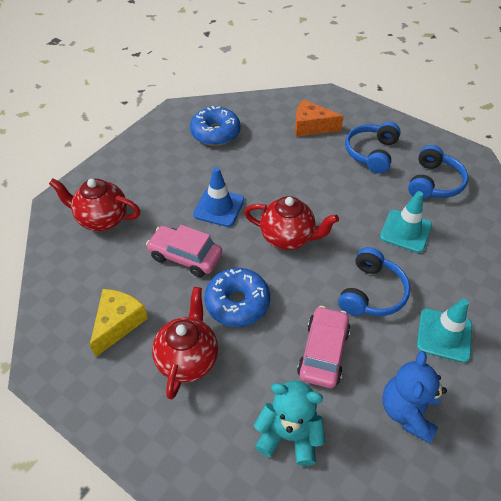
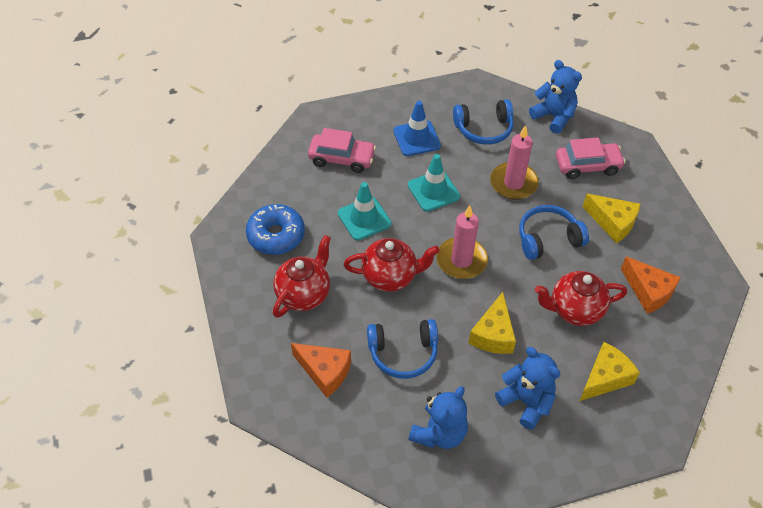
blue donut: [190,106,240,146] [204,268,270,327] = 2 -> [246,204,305,255] = 1
blue teddy bear: [383,351,447,443] = 1 -> [408,386,468,449] [495,347,560,430] [529,60,582,134] = 3
orange cheese: [295,99,344,137] = 1 -> [291,343,351,398] [621,257,681,314] = 2
pink candle: none = 0 -> [436,205,488,279] [490,125,539,199] = 2
turquoise teddy bear: [254,381,325,466] = 1 -> none = 0
yellow cheese: [90,289,148,357] = 1 -> [468,292,516,354] [580,342,640,401] [583,194,641,243] = 3

